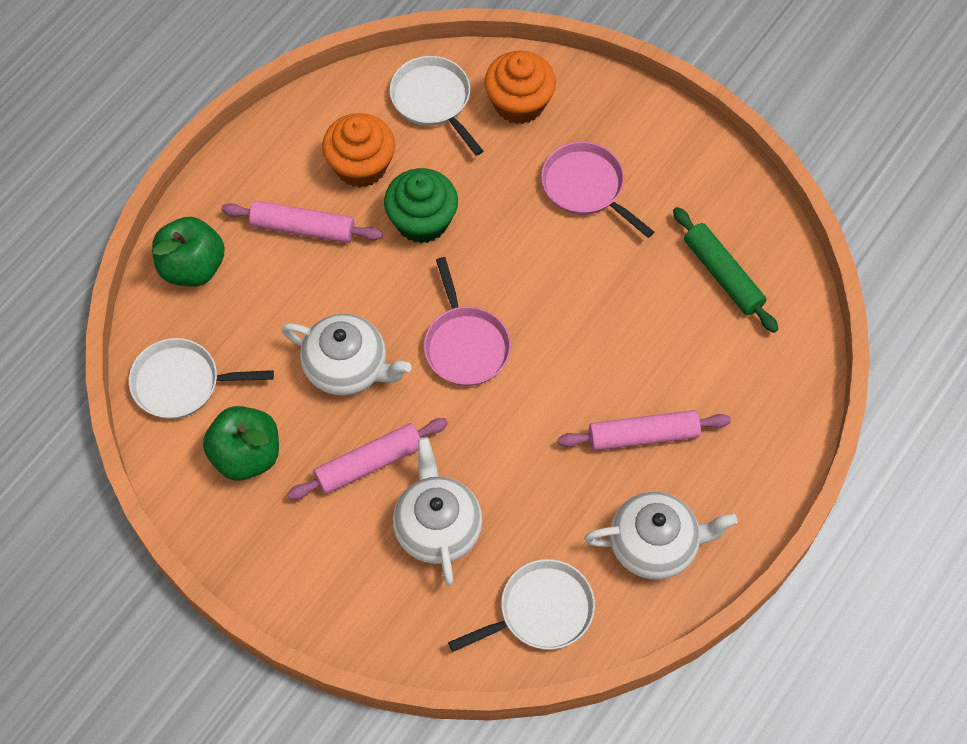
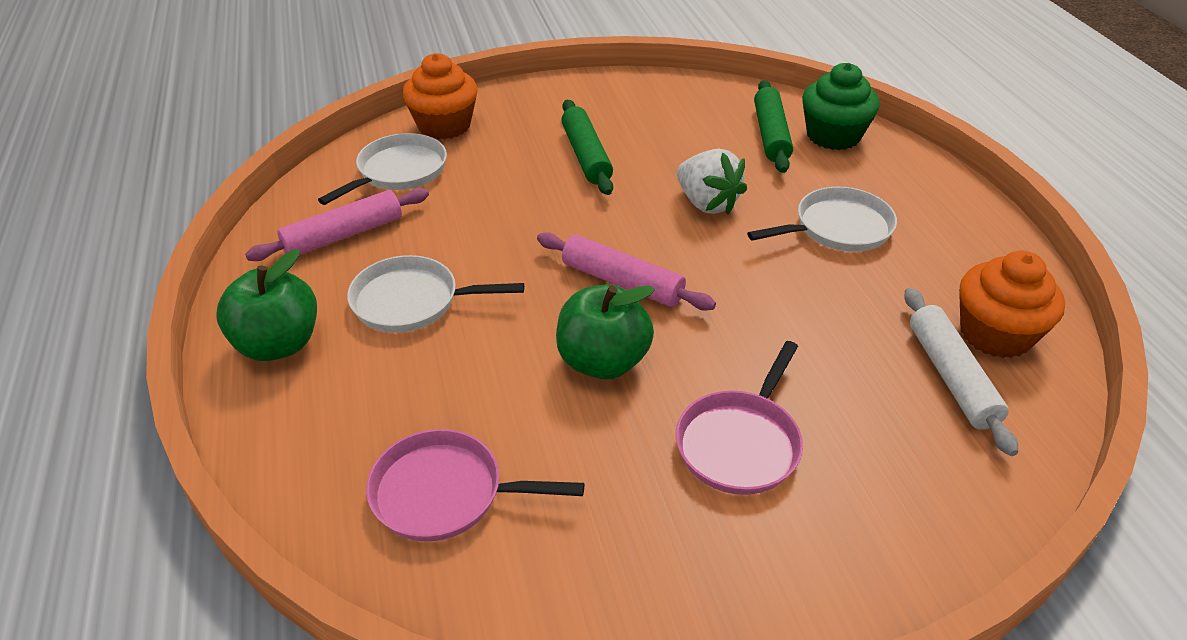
green rolling pin: [673,207,778,333] = 1 -> [561,100,613,195] [754,80,793,173] = 2
pink rolling pin: [222,201,383,243] [288,418,448,500] [558,410,731,451] = 3 -> [245,188,429,261] [537,232,716,311] = 2
white rolling pin: none = 0 -> [904,288,1018,456] = 1
white strawberry: none = 0 -> [677,149,747,215] = 1
white teapot: [281,314,411,396] [393,437,482,586] [584,492,738,580] = 3 -> none = 0

